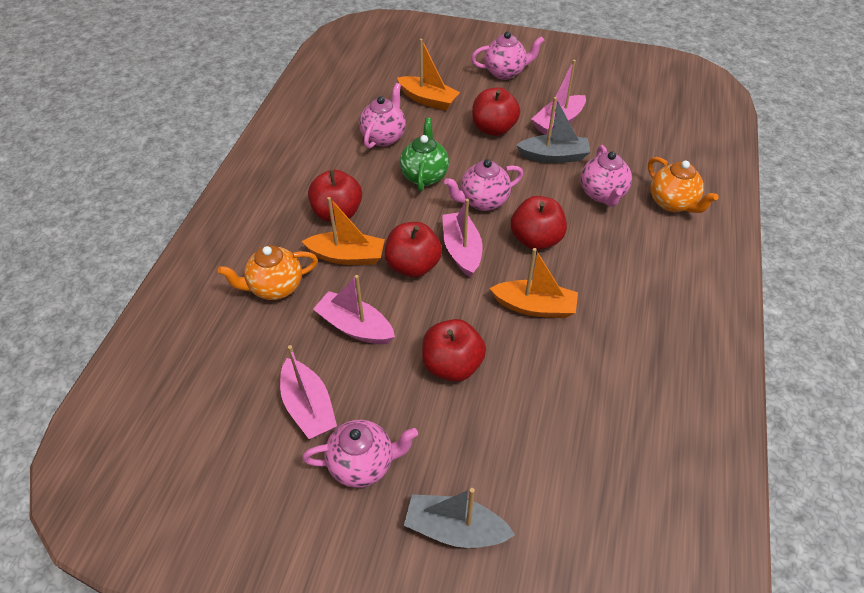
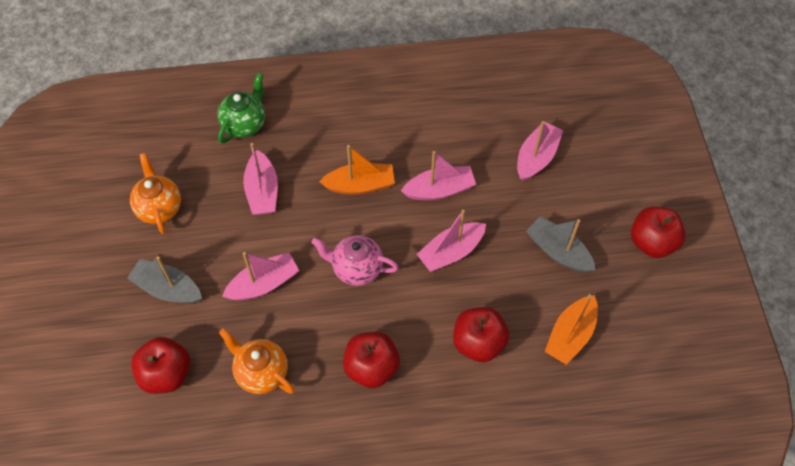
orange boat: [302,197,385,265] [397,39,460,111] [490,248,578,318] = 3 -> [319,145,395,195] [544,294,598,365] = 2
pink boat: [280,345,337,439] [313,275,395,344] [442,199,483,278] [531,60,586,135] = 4 -> [222,252,299,301] [243,143,278,215] [401,151,476,200] [417,209,486,272] [517,121,563,181] = 5
pink teapot: [302,420,418,488] [359,83,406,149] [444,159,523,211] [471,31,545,80] [580,145,632,207] = 5 -> [311,235,399,286] = 1
red apple: [308,170,362,222] [385,222,442,277] [422,319,486,382] [472,87,520,136] [511,196,567,250] = 5 -> [131,337,190,394] [343,332,400,388] [453,307,510,363] [631,206,686,258] = 4

